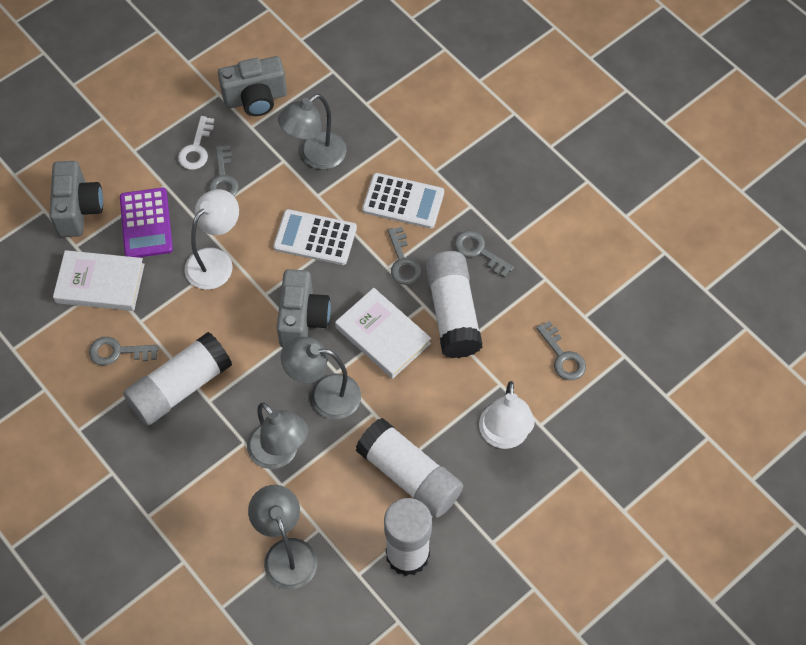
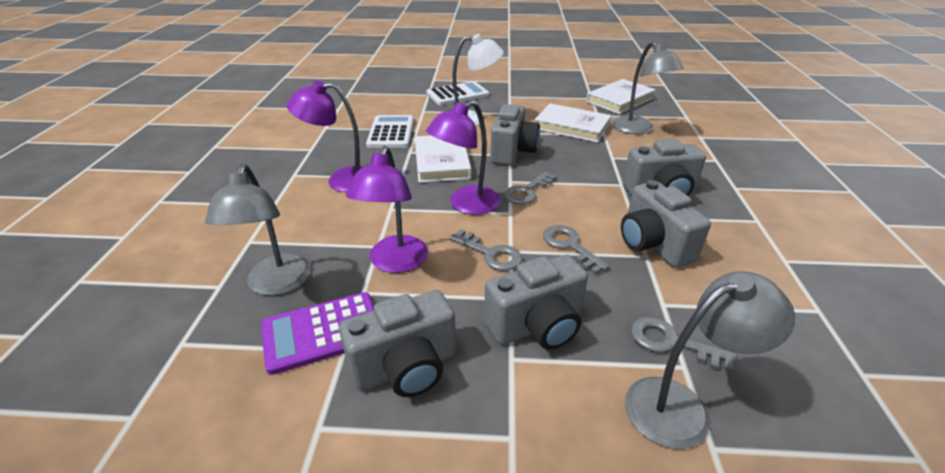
grey camera: [49,161,103,237] [218,56,287,116] [277,269,331,347] = 3 -> [339,290,456,397] [484,255,588,350] [490,104,540,166] [621,180,711,268] [623,139,706,196] = 5
grey key: [89,337,159,365] [209,145,239,196] [388,227,422,285] [454,230,514,278] [536,321,586,380] = 5 -> [450,229,522,271] [504,172,556,205] [543,225,610,274] [631,316,736,372] = 4
grey lamp: [247,402,308,469] [248,485,317,589] [278,94,347,170] [281,337,361,419] = 4 -> [205,164,311,296] [613,41,684,134] [625,271,795,449] = 3
purple lamp: none = 0 -> [287,80,363,192] [346,146,428,273] [426,100,500,215] = 3
white book: [53,250,145,311] [335,288,431,379] = 2 -> [415,135,471,183] [534,103,611,143] [586,79,656,114] = 3
white glue stick: [123,332,232,425] [355,418,463,518] [384,498,432,576] [425,251,483,358] = 4 -> none = 0
white key: [178,116,214,170] = 1 -> none = 0
white lamp: [185,189,239,290] [479,381,535,449] = 2 -> [452,34,504,126] = 1

